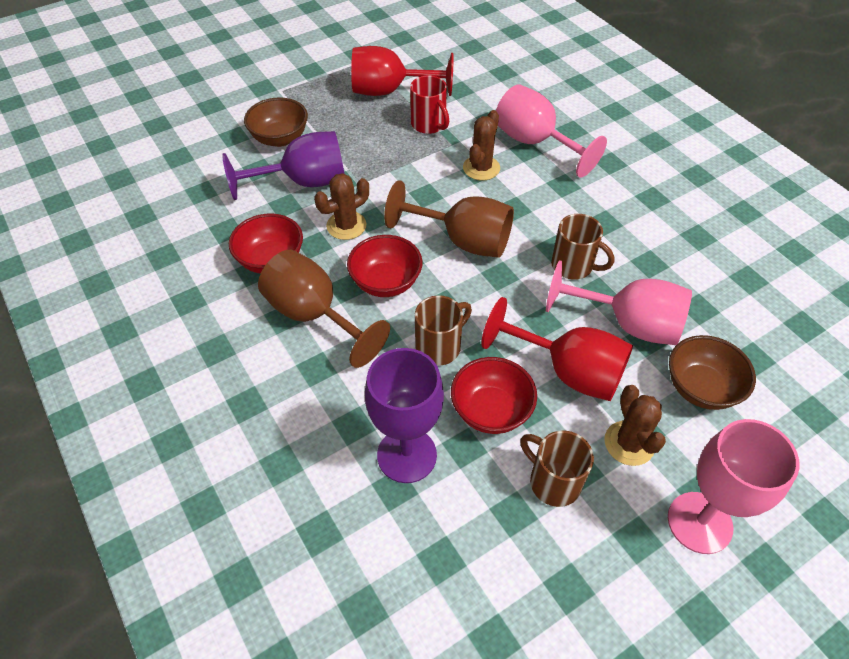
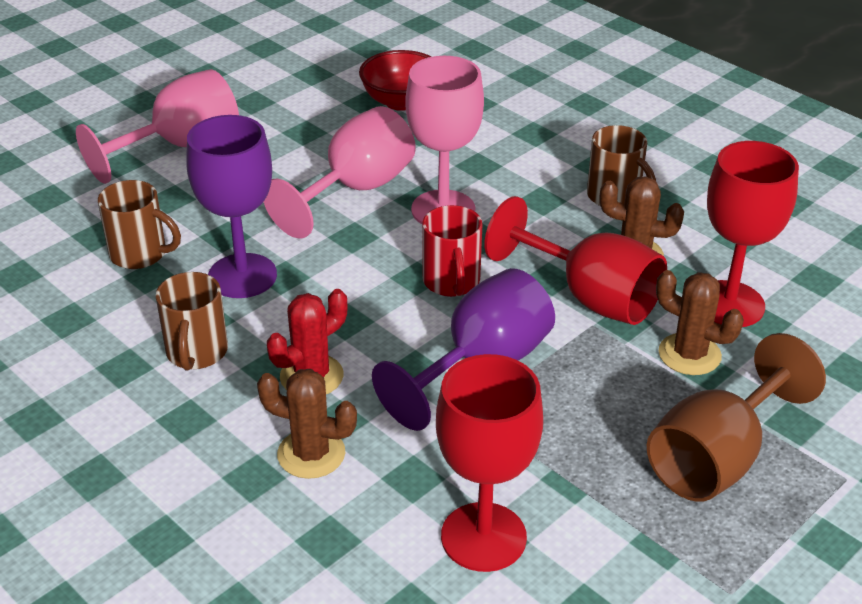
brown bowl: [244,97,308,147] [669,335,756,410] = 2 -> none = 0
brown goblet: [258,250,390,368] [384,180,514,258] = 2 -> [647,333,826,502] = 1
red bowl: [229,214,303,274] [347,235,423,297] [451,357,537,434] = 3 -> [359,50,431,111] = 1
red cactus: none = 0 -> [267,289,348,394] = 1
red goblet: [351,46,454,96] [481,297,633,401] = 2 -> [436,354,543,572] [485,196,667,325] [707,141,799,327] = 3

